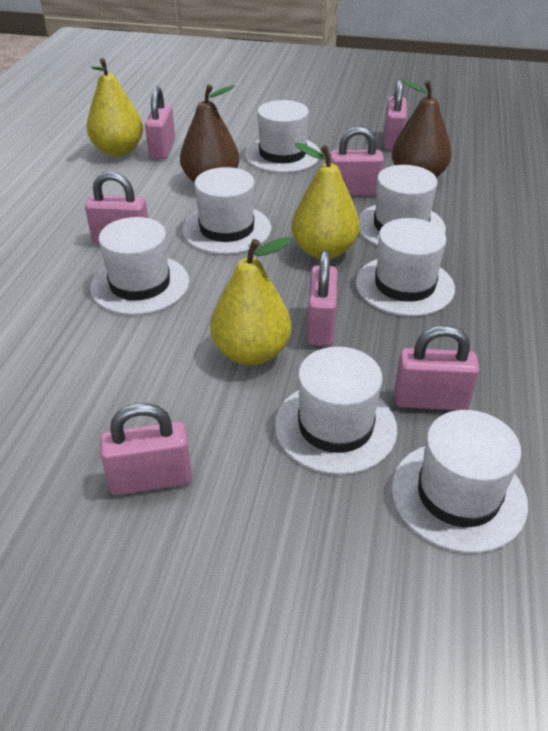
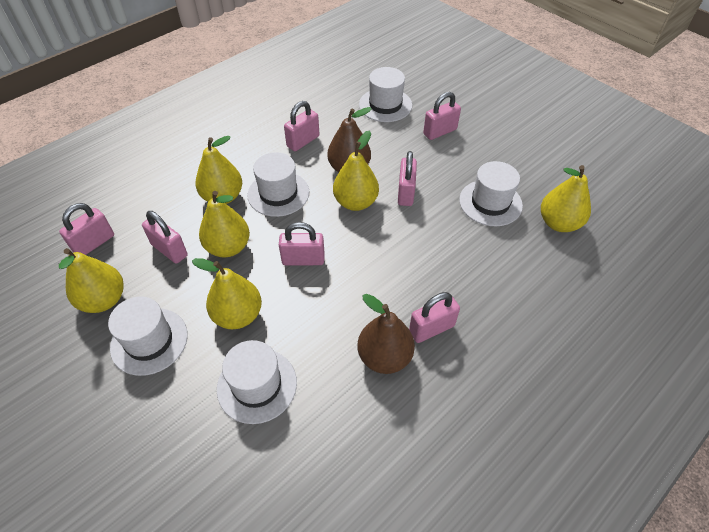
white hat: [90,217,189,315] [182,167,271,254] [245,100,321,173] [275,347,397,475] [356,218,455,316] [358,165,446,246] [391,410,528,553] = 7 -> [108,297,188,376] [217,340,297,424] [247,152,309,217] [359,67,412,122] [459,161,523,226] = 5
yellow pear: [86,58,143,156] [210,237,292,365] [292,143,360,259] = 3 -> [59,248,124,313] [192,258,262,329] [196,136,242,204] [199,191,250,257] [333,131,379,211] [541,165,591,232] = 6

